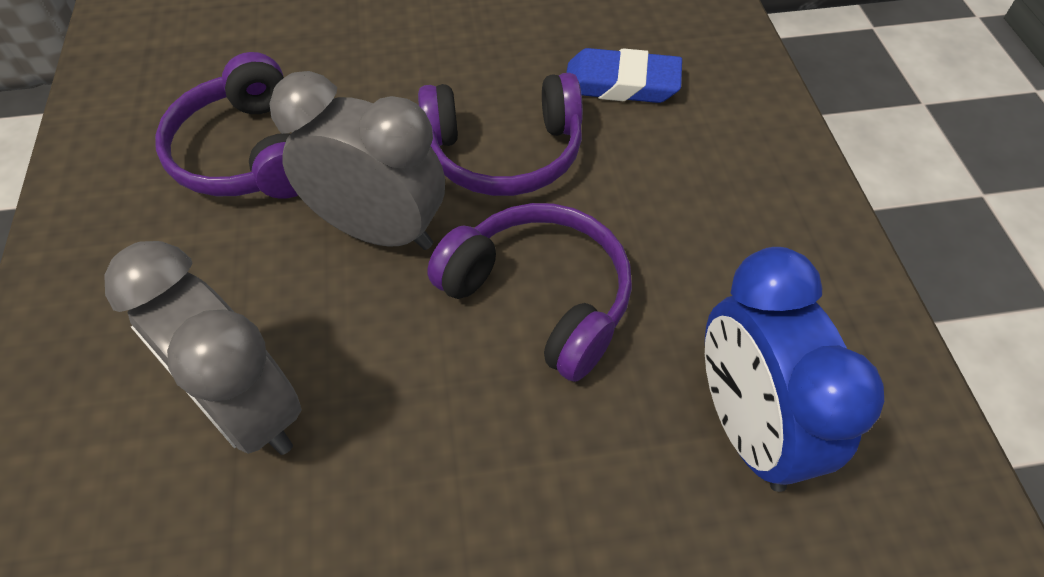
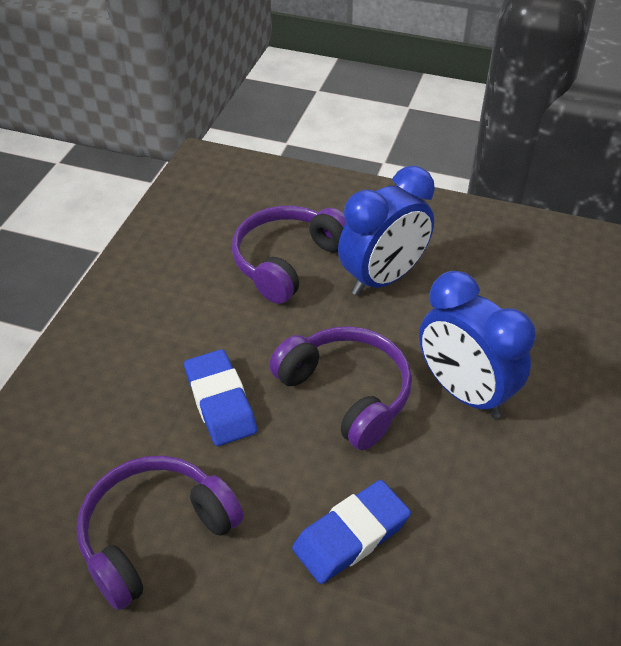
blue clock: [705,247,884,492] = 1 -> [338,166,435,296] [419,271,536,419] = 2
blue eraser: [566,48,682,103] = 1 -> [184,349,257,446] [292,480,411,584] = 2
grey clock: [105,241,302,455] [269,71,445,250] = 2 -> none = 0

